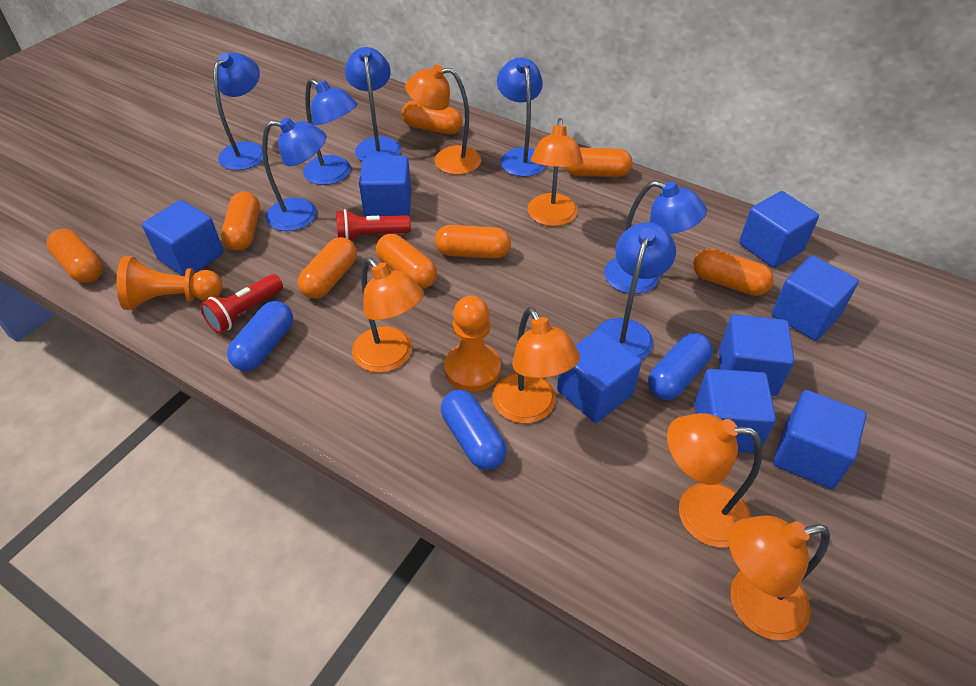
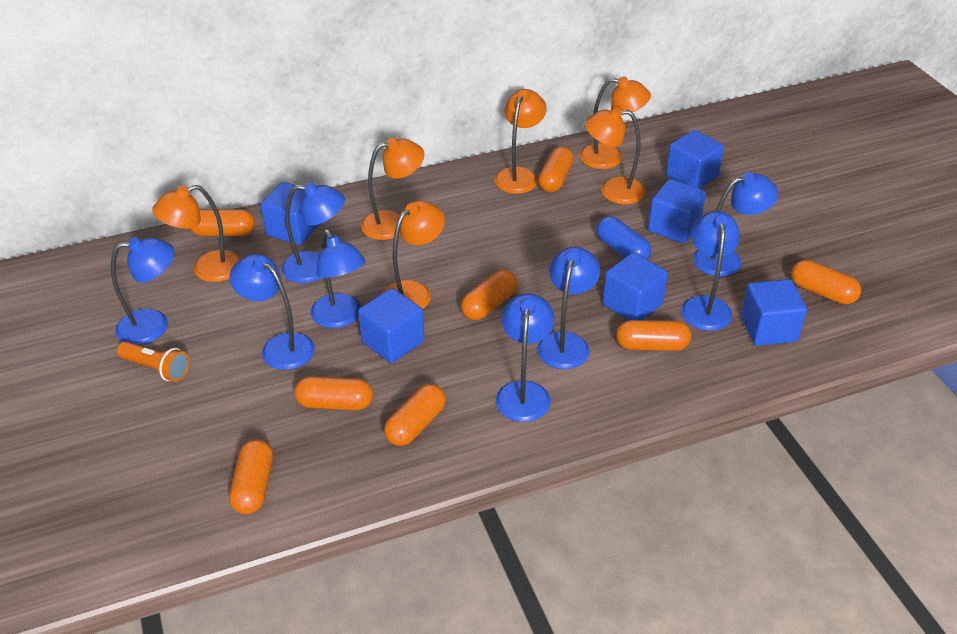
blue capsule: [227,301,293,371] [441,390,507,470] [648,333,713,400] = 3 -> [597,216,651,259] = 1
blue cube: [142,200,224,276] [359,155,411,217] [557,329,642,423] [694,369,776,453] [719,314,794,396] [739,191,819,268] [772,256,859,341] [773,390,867,489] = 8 -> [261,182,319,245] [358,288,424,363] [603,252,668,320] [648,179,706,244] [666,130,724,189] [741,279,807,346] = 6
blue lamp: [214,53,263,170] [262,117,326,231] [303,79,357,185] [345,47,401,161] [497,58,547,177] [595,222,676,360] [604,181,707,294] = 7 -> [111,237,175,345] [230,254,315,370] [282,182,345,283] [311,229,366,328] [496,293,555,422] [537,247,600,369] [681,211,740,331] [693,172,778,277] = 8
orange flashlight: none = 0 -> [117,341,190,382] = 1
orange pawn: [117,256,222,310] [444,296,501,392] = 2 -> none = 0
red flashlight: [200,274,283,334] [336,209,411,241] = 2 -> none = 0

